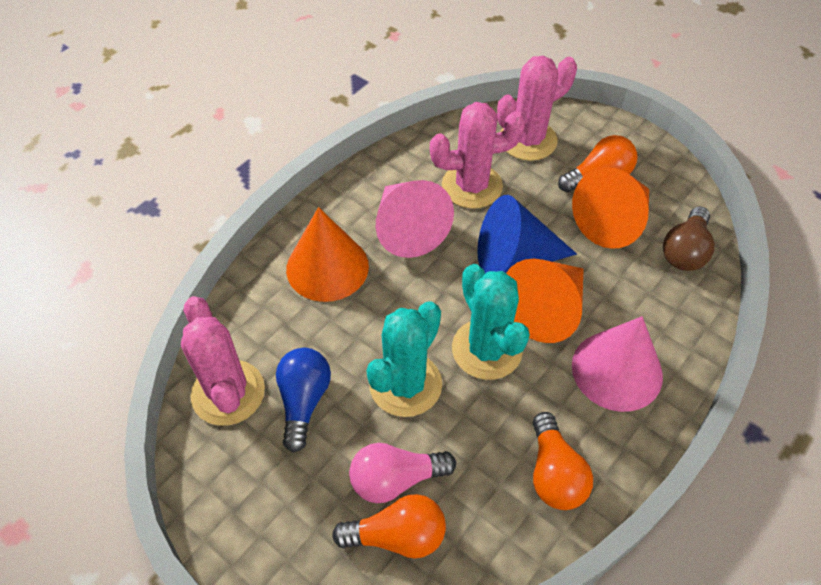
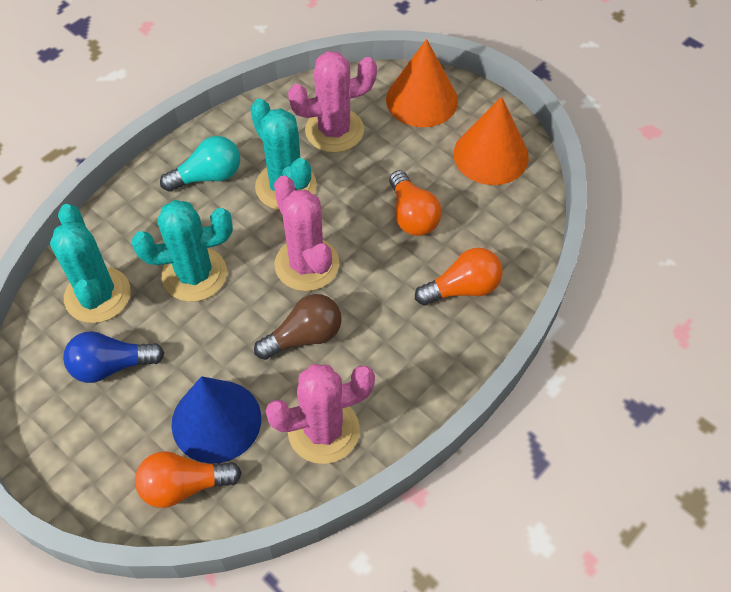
orange cone: [286,207,369,302] [506,259,583,343] [572,167,649,249] = 3 -> [386,39,458,127] [454,96,529,185] = 2
pink cone: [376,180,454,258] [572,316,663,412] = 2 -> none = 0
pink light bulb: [349,443,456,503] = 1 -> none = 0
turquoise cactus: [366,301,442,417] [452,264,530,380] = 2 -> [50,204,131,323] [132,200,233,302] [250,99,317,210] = 3
turquoise light bulb: none = 0 -> [160,136,240,192] = 1

